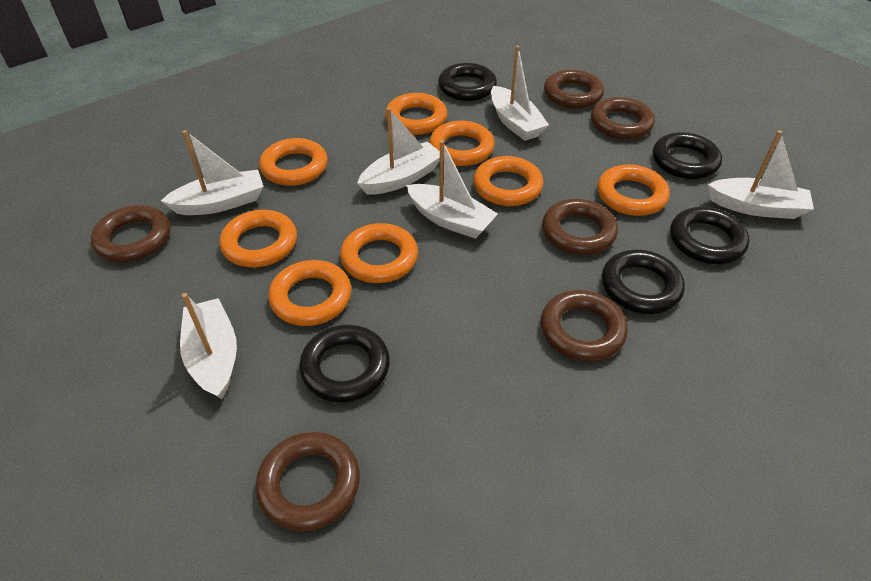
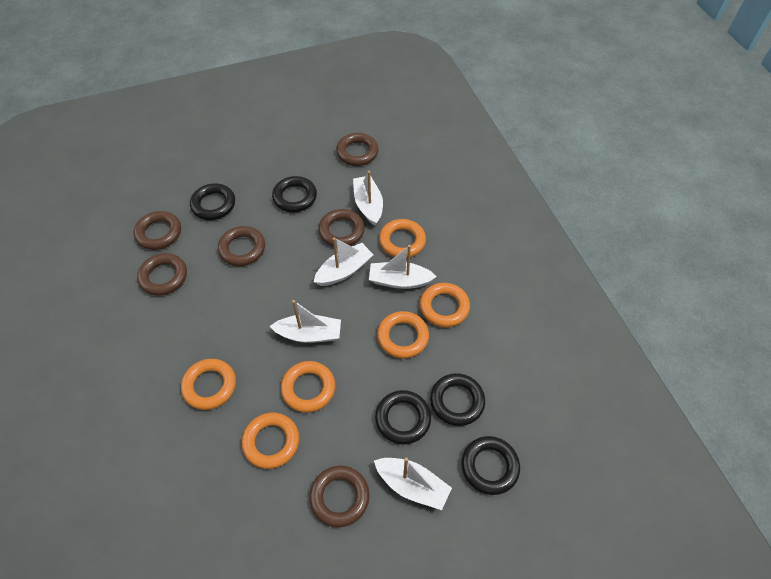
orange ring: [219,210,297,268] [259,138,328,186] [268,260,351,326] [340,223,418,283] [385,93,447,135] [429,121,495,166] [473,156,543,206] [597,164,670,216] = 8 -> [181,359,236,410] [242,413,299,469] [281,361,335,413] [377,311,429,359] [379,219,426,258] [420,283,470,327] = 6
white boat: [161,130,264,215] [180,293,237,399] [357,107,440,195] [406,140,498,239] [491,45,549,141] [708,130,814,219] = 6 -> [270,300,341,343] [314,237,373,286] [353,171,383,226] [369,245,437,289] [374,458,452,510] = 5

